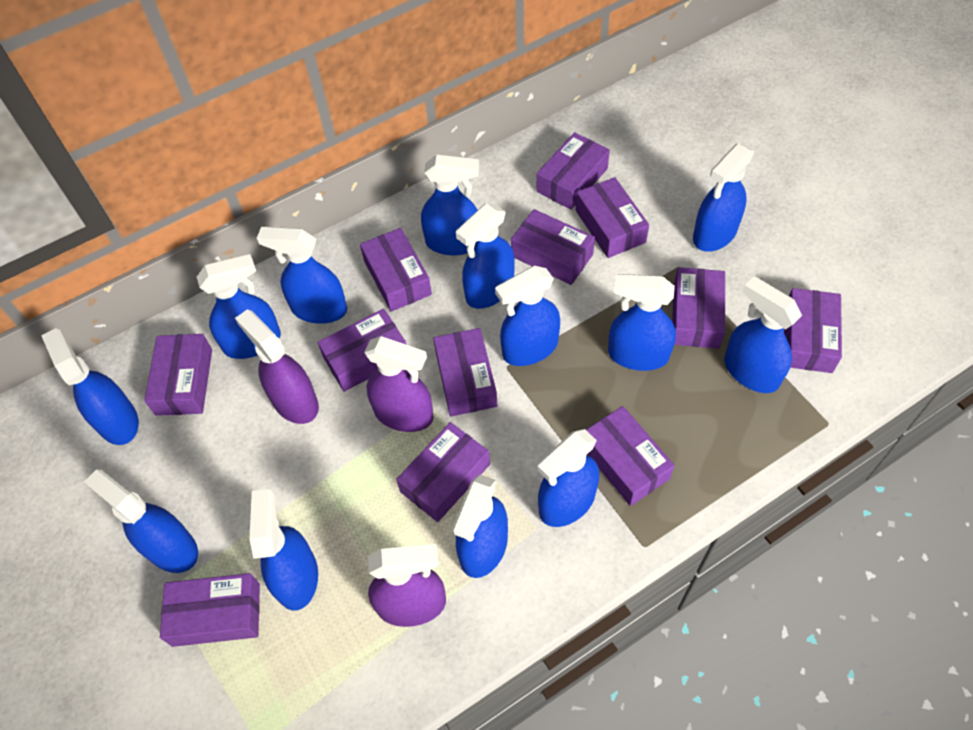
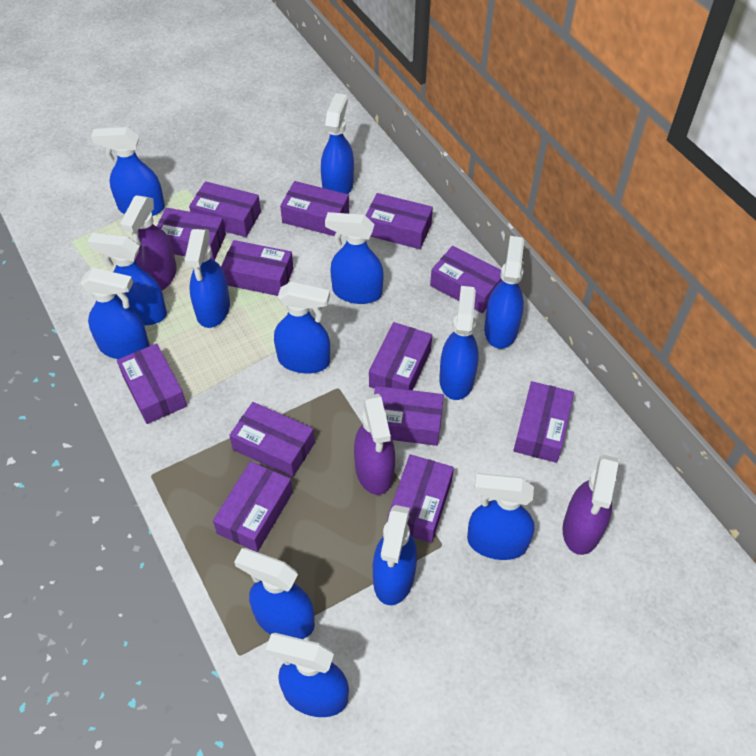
purple box: [144,334,212,416] [160,573,260,647] [318,309,407,392] [360,228,432,312] [396,422,490,522] [433,328,498,417] [511,209,595,285] [537,132,610,210] [575,177,649,258] [586,406,675,506] [672,267,725,349] [784,288,842,373] = 12 -> [117,343,187,424] [157,208,226,261] [189,181,261,237] [213,461,293,552] [221,240,294,296] [229,402,315,477] [280,181,349,236] [366,193,433,249] [369,322,432,390] [374,386,444,446] [388,454,454,543] [430,246,502,313] [513,381,574,463] = 13

